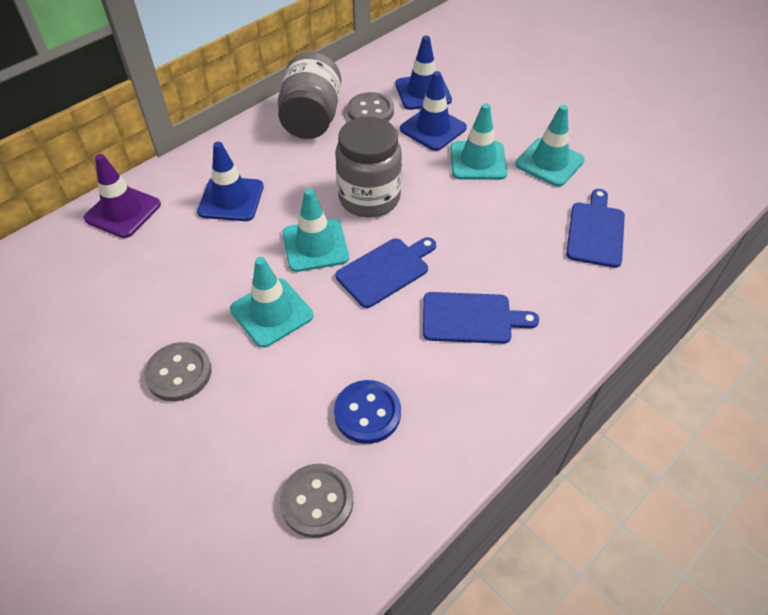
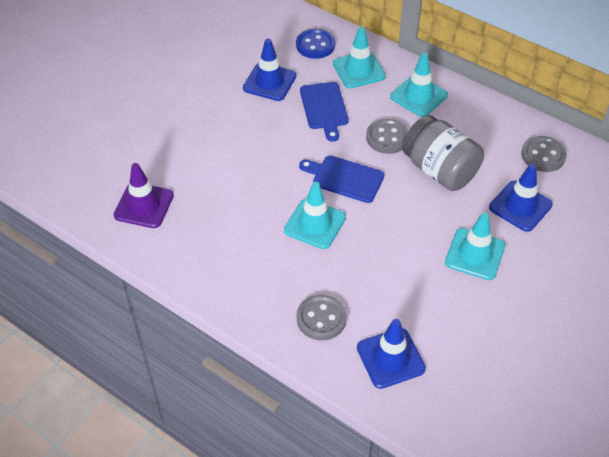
blue cutting board: [335,237,436,308] [423,292,539,344] [566,189,625,268] = 3 -> [299,155,384,203] [300,82,349,142] = 2
grey jar: [278,51,341,139] [335,117,402,217] = 2 -> [402,115,484,191] = 1

